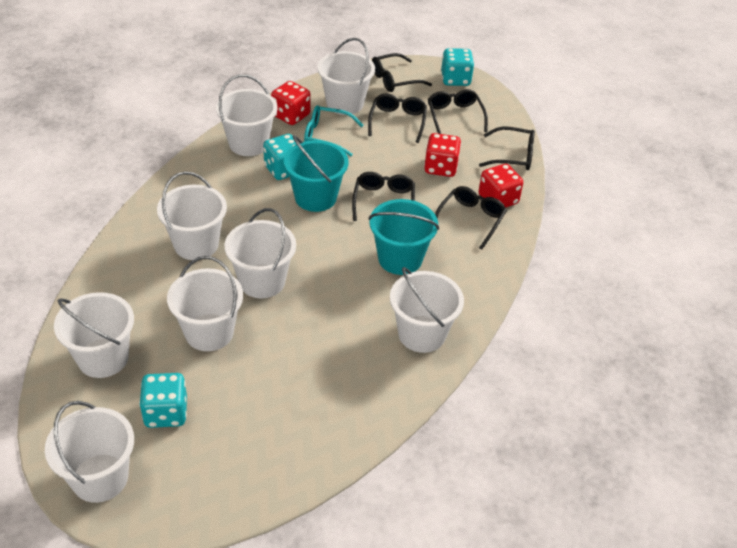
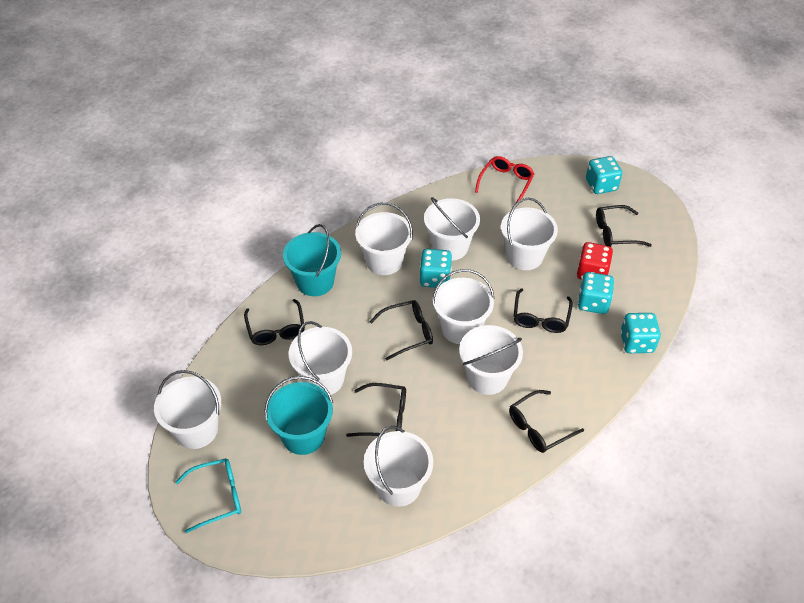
red dice: [271,81,310,125] [424,133,461,177] [479,164,523,208] = 3 -> [577,242,613,280] = 1
red glasses: none = 0 -> [475,156,535,207] = 1
turquoise dice: [139,373,187,428] [263,134,296,180] [441,48,474,86] = 3 -> [419,249,452,288] [578,272,614,314] [586,156,622,194] [620,313,661,353] = 4

